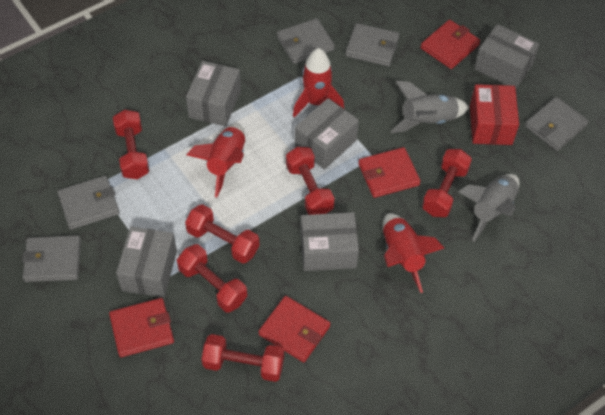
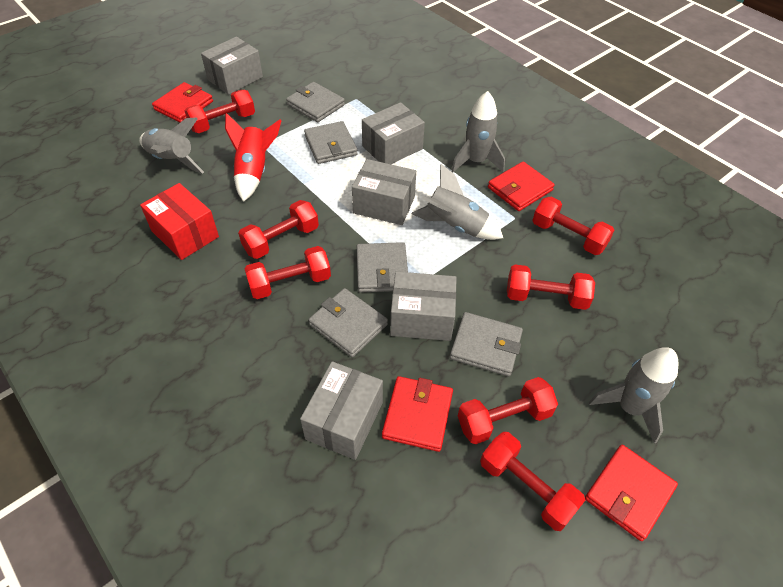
grey rocket: [391,80,470,134] [458,174,519,242] = 2 -> [139,117,204,174] [411,164,503,240] [451,91,505,172] [589,347,679,444] = 4
red dumbbell: [113,110,149,179] [177,244,247,312] [185,204,259,264] [201,334,284,382] [286,147,335,215] [422,149,472,217] = 6 -> [185,90,255,133] [238,200,319,259] [244,246,331,299] [458,377,558,444] [480,432,585,531] [507,264,595,310] [532,197,614,255] = 7
red rocket: [187,124,245,197] [293,48,344,117] [383,213,444,293] = 3 -> [225,113,281,202] = 1

